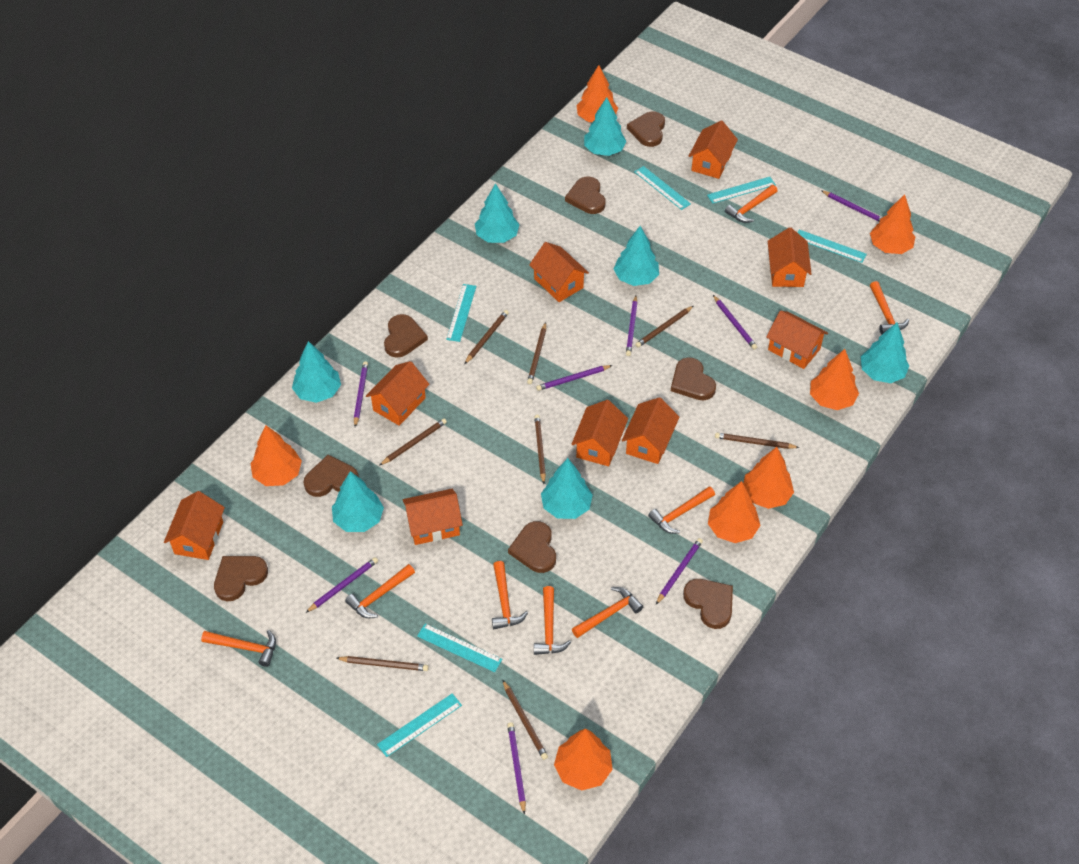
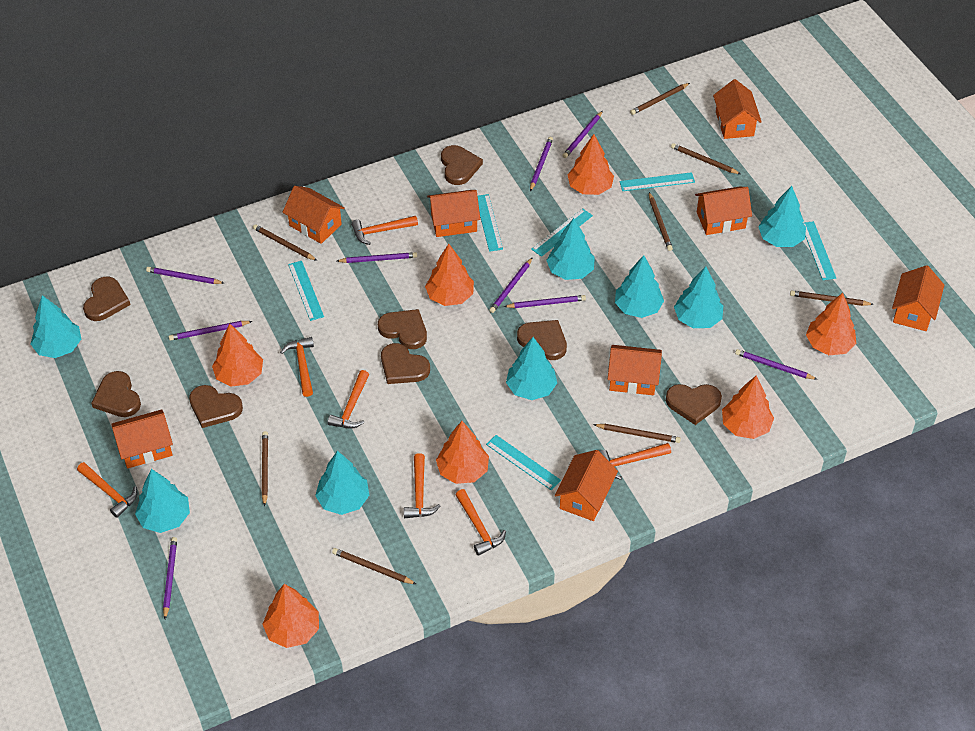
orange hammer: [201,630,276,667] [345,564,415,618] [492,561,528,629] [534,586,571,655] [572,587,643,638] [648,486,715,534] [725,185,778,223] [870,281,909,334] = 8 -> [77,462,137,518] [280,337,314,397] [327,370,369,429] [351,216,418,245] [404,453,440,518] [455,489,506,556] [599,443,671,480] = 7
orange house: [164,491,225,560] [366,361,429,426] [402,489,463,545] [529,242,589,302] [571,400,628,466] [622,397,679,464] [689,121,738,179] [766,310,828,369] [768,227,812,287] = 9 -> [112,409,173,469] [283,186,345,244] [427,190,480,237] [555,450,618,521] [608,345,662,395] [695,187,752,235] [713,79,762,139] [892,265,944,331] = 8
purple pencil: [306,557,378,613] [354,361,368,427] [507,722,526,815] [536,365,613,391] [626,296,638,356] [656,538,703,604] [713,295,757,350] [821,190,882,222] = 8 -> [146,267,224,284] [163,537,177,619] [169,321,252,341] [337,252,417,263] [489,257,533,313] [504,295,586,308] [530,137,553,191] [562,111,603,158] [735,349,818,380] = 9
turquoise tree: [292,341,341,403] [332,471,384,532] [475,183,520,243] [541,458,593,519] [584,97,627,156] [614,226,659,286] [861,322,910,383] = 7 -> [31,295,81,358] [135,469,190,533] [315,451,369,515] [506,337,557,400] [546,218,595,280] [615,255,664,318] [674,267,723,328] [758,186,806,247] = 8

